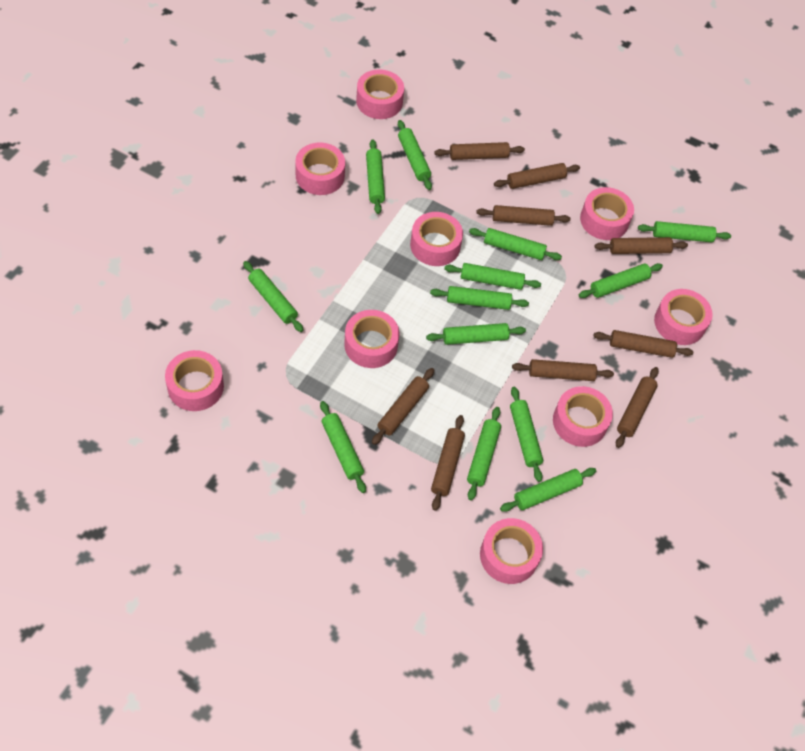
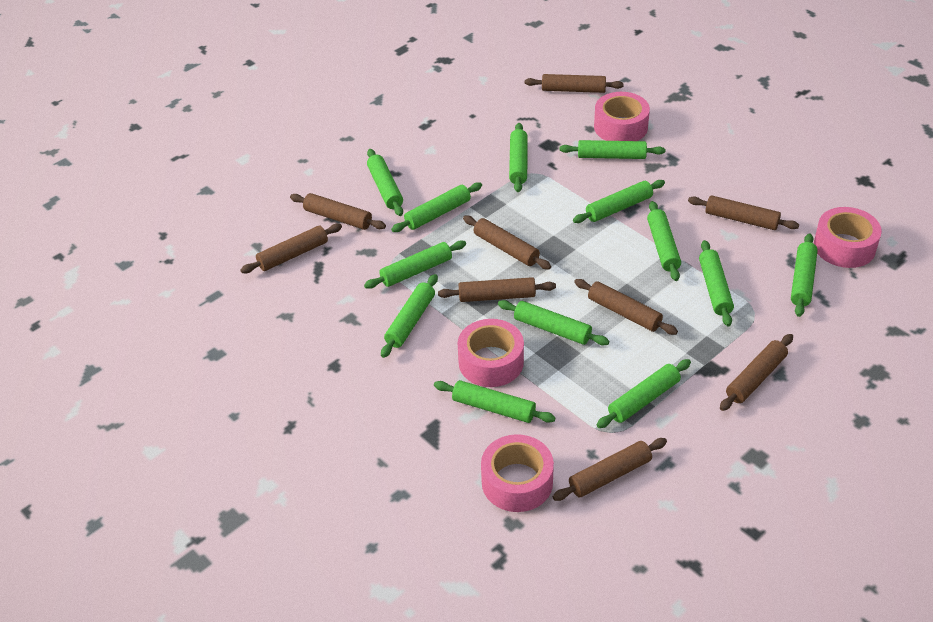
pink tape: [165,350,224,411] [295,143,345,195] [344,310,399,368] [356,69,404,119] [410,212,463,266] [480,518,543,584] [553,386,613,447] [580,187,634,240] [654,289,713,345] = 9 -> [458,319,524,387] [481,434,554,512] [594,92,650,141] [814,207,882,268] = 4

